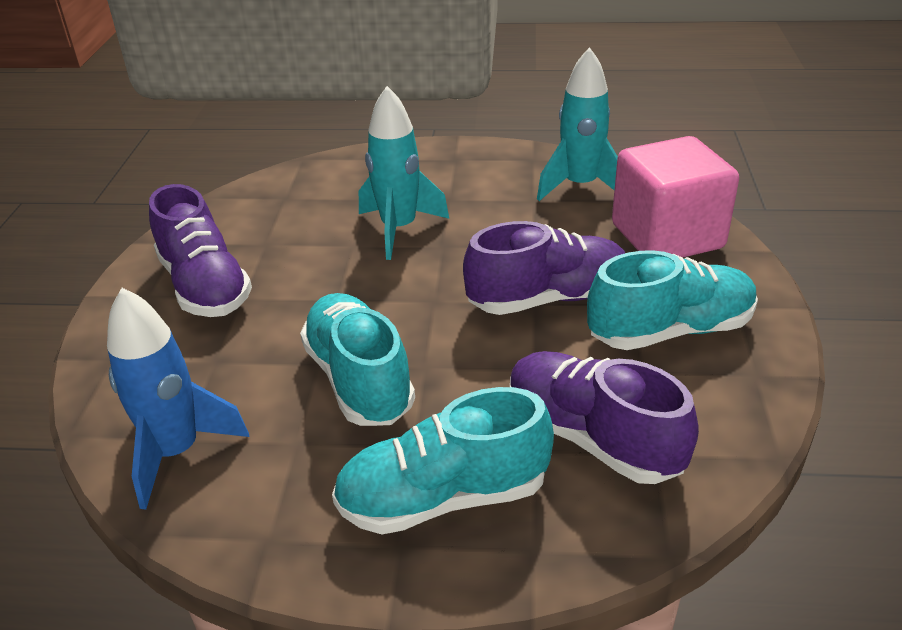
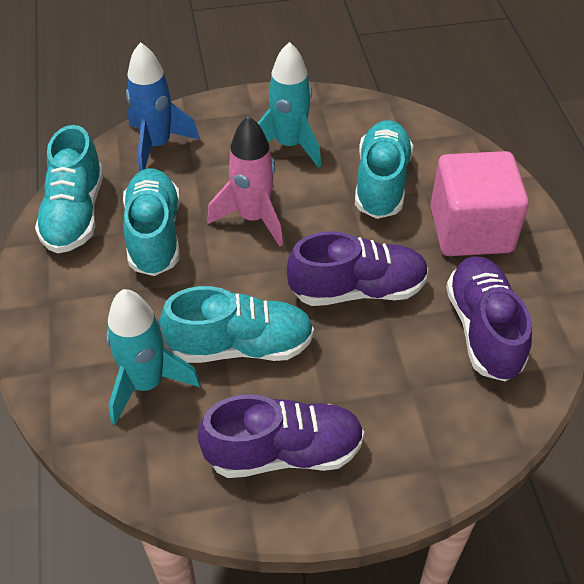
pink rocket: none = 0 -> [207,116,283,247] = 1
turquoise shoe: [300,293,415,426] [332,387,554,534] [587,250,758,350] = 3 -> [35,125,104,253] [123,168,180,276] [160,286,314,363] [355,120,413,219] = 4

